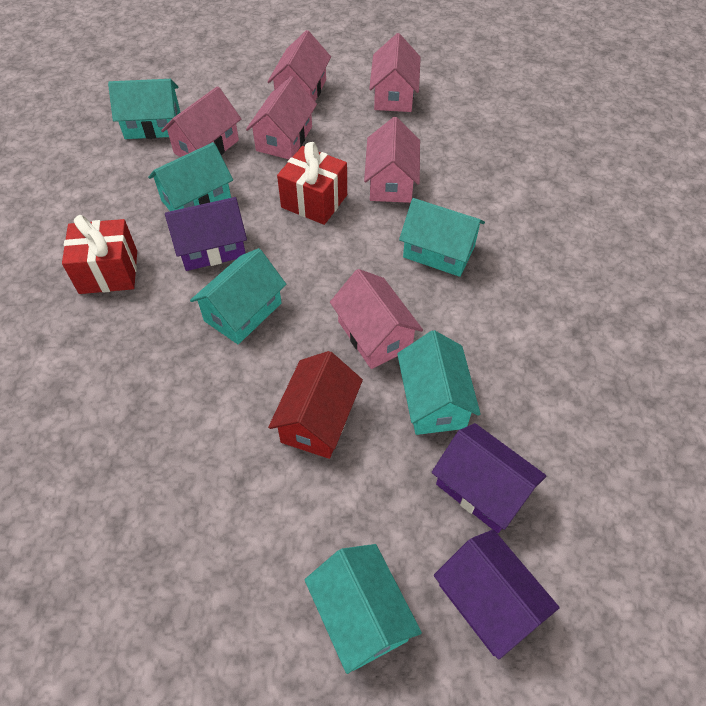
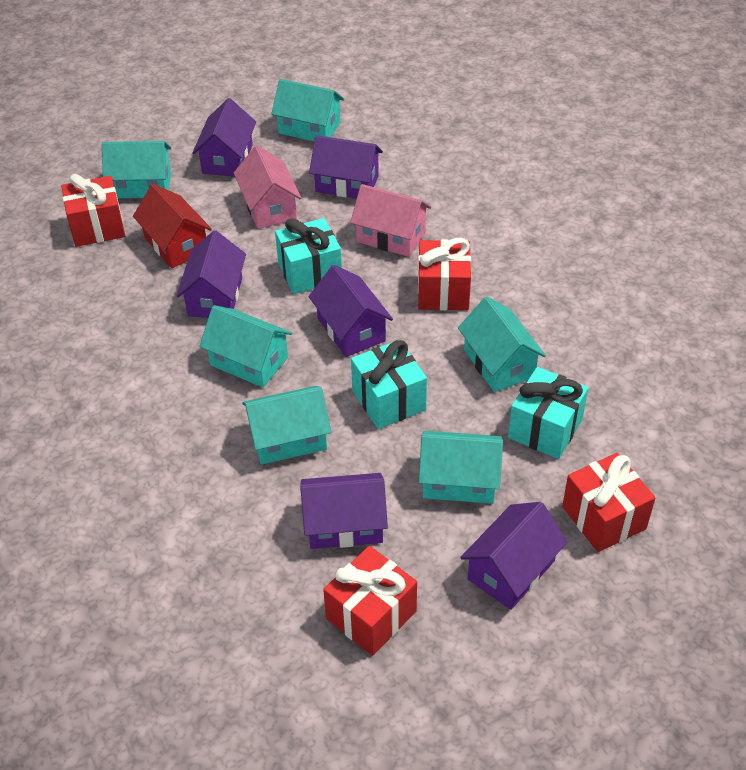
pink house: [161,86,241,157] [246,76,317,159] [267,30,331,101] [330,269,423,369] [364,117,420,203] [369,33,421,112] = 6 -> [234,145,301,229] [350,184,431,257] = 2
purple house: [165,197,247,271] [432,423,546,533] [434,530,560,660] = 3 -> [176,231,246,318] [192,98,256,177] [300,473,388,549] [309,135,383,199] [309,265,393,357] [460,502,567,610] = 6
red gift: [62,215,137,294] [277,142,347,225] = 2 -> [61,174,125,247] [323,546,417,656] [418,238,471,310] [562,453,655,552] = 4
turquoise gift: none = 0 -> [275,218,342,294] [351,340,427,429] [508,367,588,459] = 3

